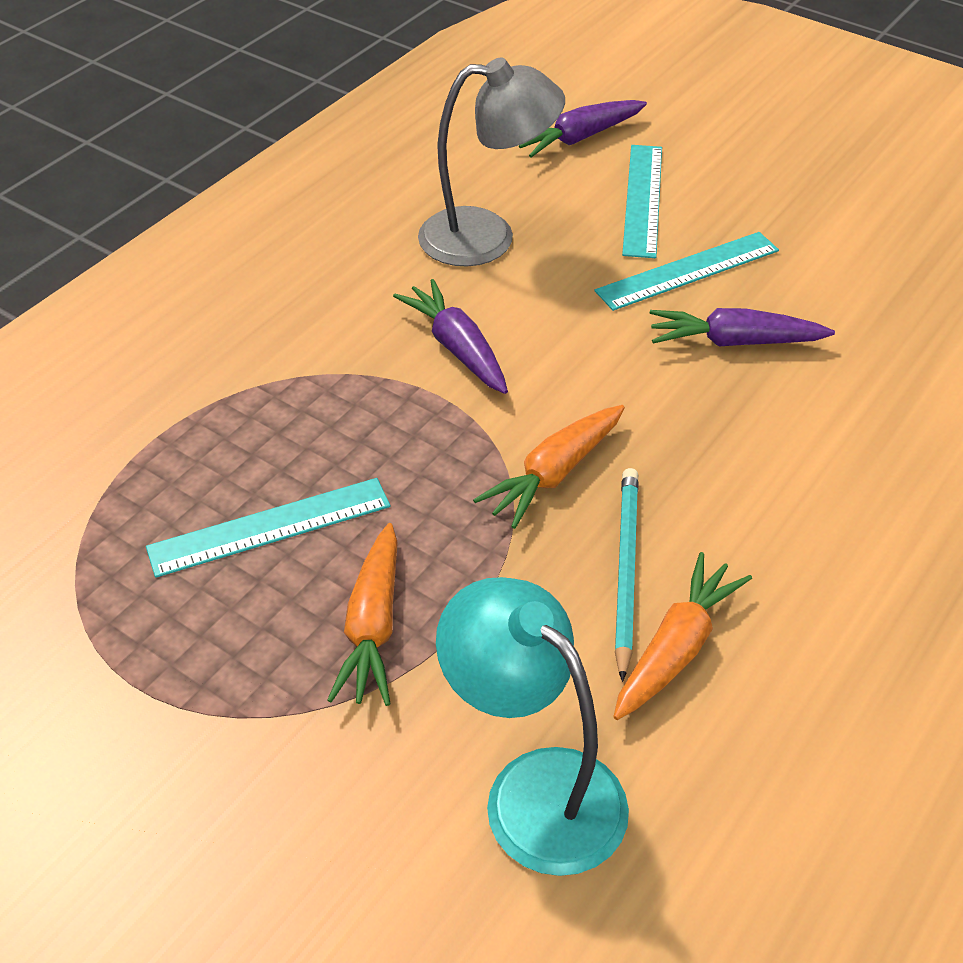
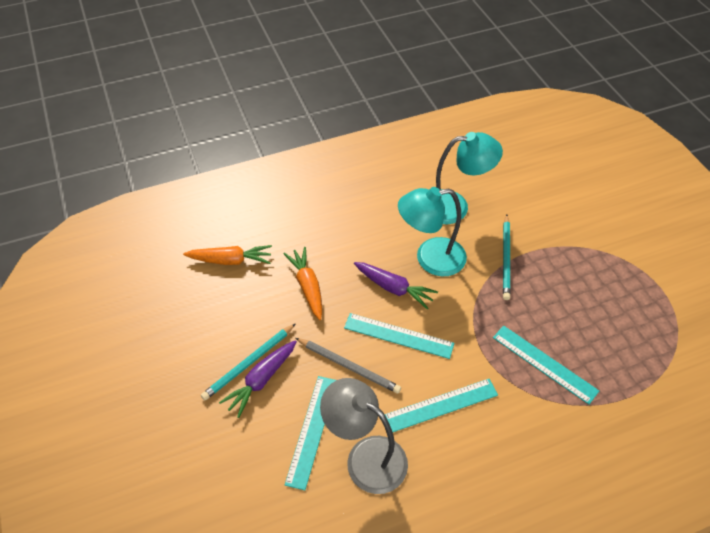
grey pencil: none = 0 -> [295,338,401,393] = 1
orange carrot: [327,523,398,706] [473,405,625,529] [613,552,752,720] = 3 -> [183,245,272,265] [283,247,322,320] = 2
purple carrot: [393,279,508,394] [519,100,647,157] [650,308,835,346] = 3 -> [219,340,297,418] [354,262,438,309] = 2
turquoise lamp: [436,577,629,876] = 1 -> [398,187,467,276] [436,132,503,224] = 2
turquoise pencil: [615,468,639,682] = 1 -> [201,324,295,400] [503,214,510,300] = 2
turquoise ruler: [146,478,390,578] [595,232,779,311] [622,145,662,258] = 3 -> [285,376,336,490] [344,313,454,359] [385,379,498,432] [493,325,599,404] = 4

